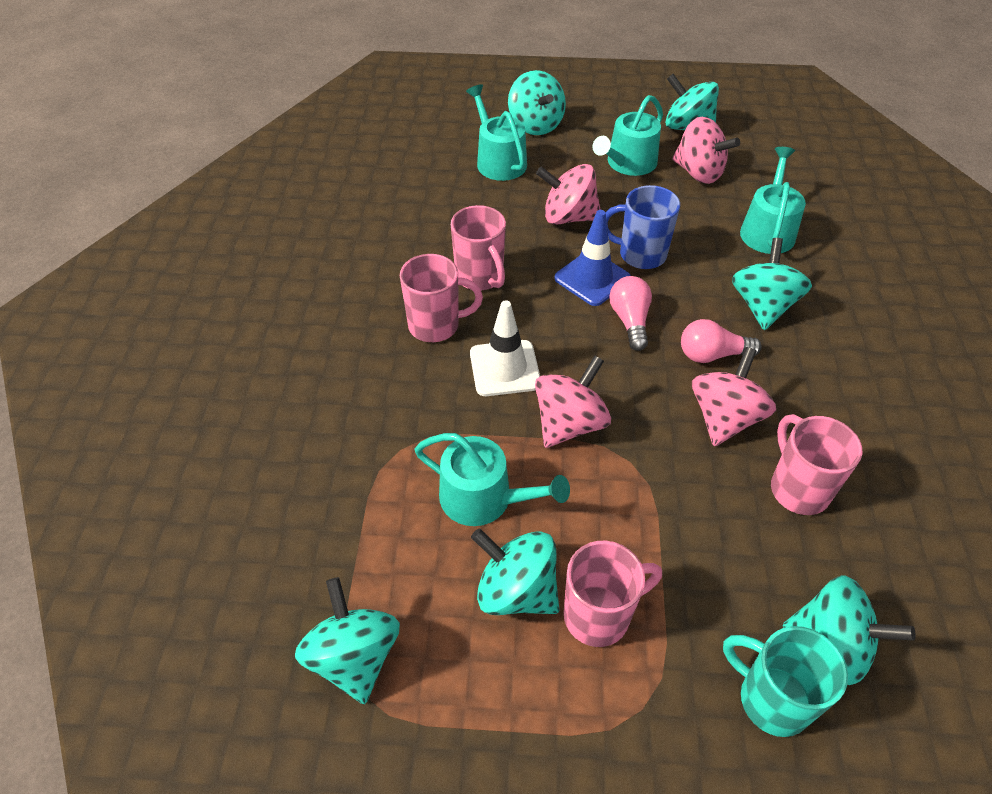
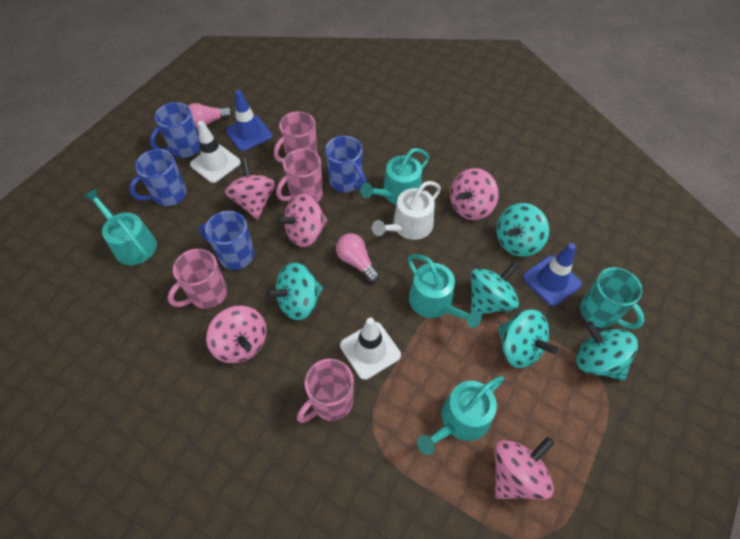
blue mug: [605,185,680,269] = 1 -> [129,149,187,206] [150,102,200,158] [199,211,255,270] [325,136,367,193] = 4
blue traffic cone: [554,210,631,306] = 1 -> [226,90,273,151] [523,243,582,306] = 2
pink spinning top: [535,356,611,448] [536,164,601,225] [672,117,740,184] [692,347,776,446] = 4 -> [206,306,267,364] [225,158,276,220] [276,194,327,247] [450,168,499,220] [494,437,554,500] = 5
turquoise spinning top: [295,577,400,704] [471,528,559,615] [508,70,566,135] [665,74,719,130] [732,238,812,330] [782,575,915,685] = 6 -> [266,263,323,320] [471,261,520,315] [496,203,549,257] [498,309,558,368] [576,321,638,381] = 5
white traffic cone: [470,300,540,396] = 1 -> [190,121,241,183] [340,318,401,380] = 2
white watering can: none = 0 -> [372,181,441,240] = 1

